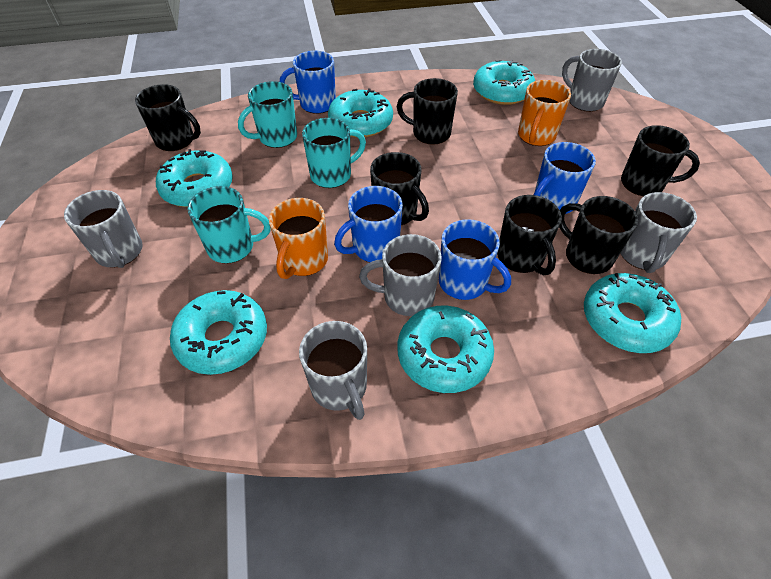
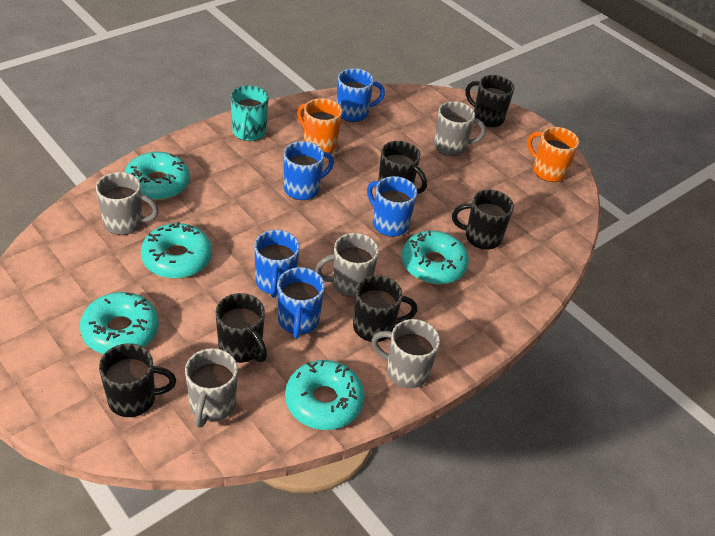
blue mug: [280,51,336,114] [334,186,403,262] [439,219,511,300] [534,142,596,214] = 4 -> [254,230,300,298] [278,267,325,338] [284,141,334,200] [337,68,385,122] [367,176,417,237] = 5
turquoise donut: [156,149,233,207] [170,290,267,375] [328,88,393,138] [397,306,494,393] [473,60,535,105] [584,273,681,353] = 6 -> [80,292,159,354] [125,152,190,200] [141,222,212,279] [285,360,365,430] [401,231,469,284] = 5
turquoise mug: [187,186,271,263] [238,81,297,148] [302,118,366,188] = 3 -> [231,85,269,141] = 1

